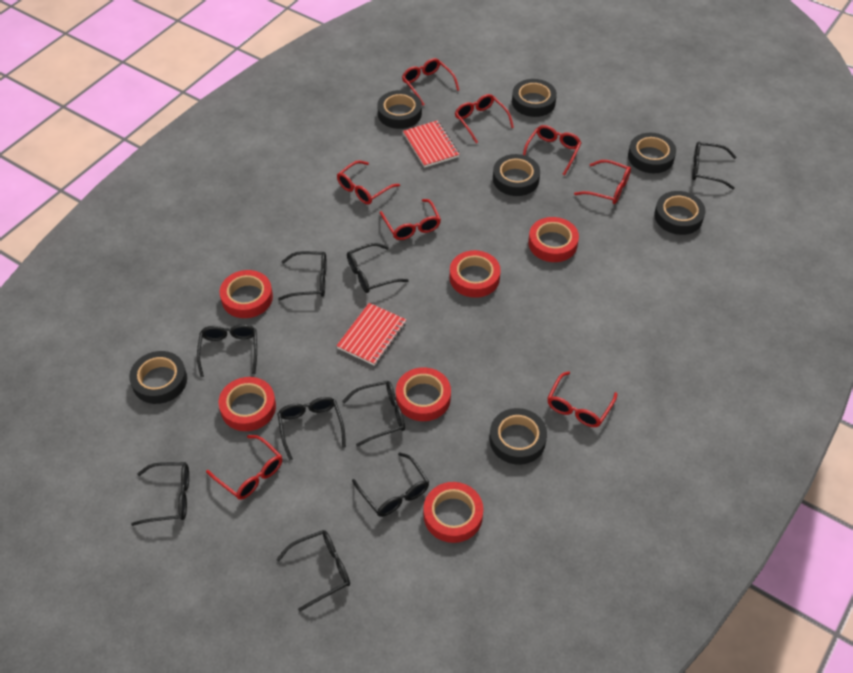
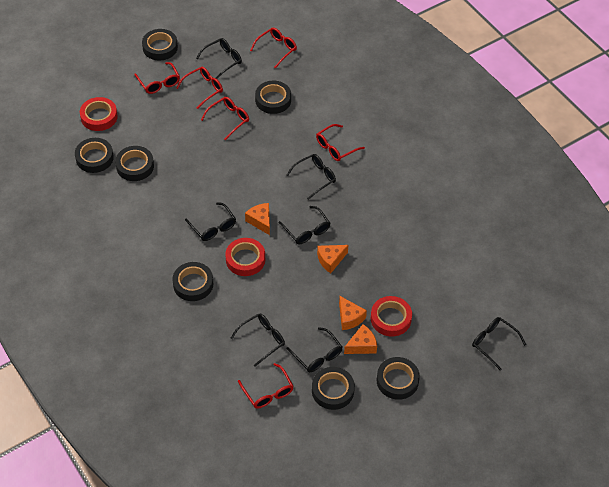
black glasses: [131,462,189,526] [197,324,257,377] [276,530,350,611] [277,397,346,460] [278,251,327,301] [342,381,405,447] [347,243,409,293] [352,452,429,517] [692,142,736,190] = 9 -> [185,202,236,241] [196,38,242,79] [231,313,285,367] [279,206,330,244] [286,327,342,372] [287,154,336,200] [472,317,526,370] = 7
orange cheese: none = 0 -> [245,203,270,235] [317,245,348,273] [339,296,367,330] [344,324,377,354] = 4
red glasses: [206,435,282,500] [337,160,400,204] [380,199,441,240] [402,58,459,105] [455,94,514,143] [523,125,581,176] [547,371,617,427] [574,160,631,204] = 8 -> [134,62,180,94] [176,67,223,109] [201,97,249,140] [238,363,294,409] [250,27,297,69] [316,124,365,161] = 6
red notebook: [336,303,406,366] [403,121,460,168] = 2 -> none = 0
red tape: [218,377,276,431] [220,270,273,318] [396,367,451,421] [424,482,483,543] [450,250,501,298] [528,217,579,262] = 6 -> [80,97,118,131] [225,238,265,276] [371,296,412,337] = 3

